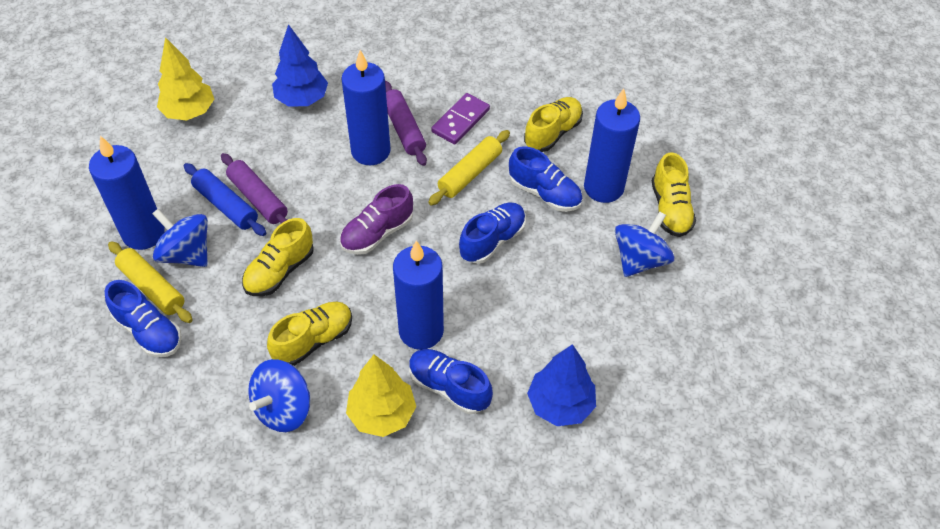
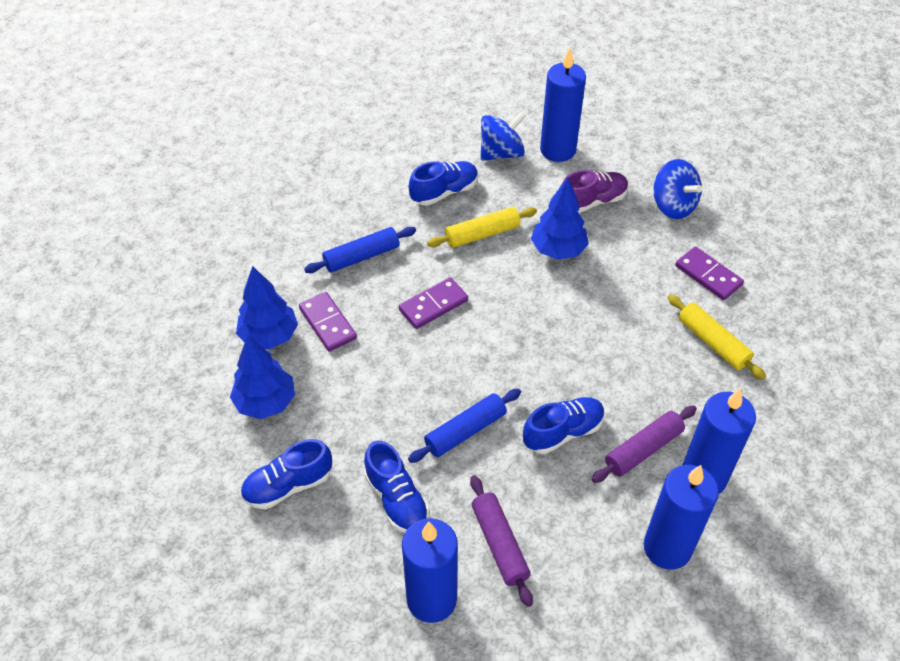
blue rolling pin: [184,163,266,236] = 1 -> [304,227,416,273] [408,389,521,463] = 2
blue spinning top: [152,209,208,267] [248,359,310,432] [615,212,674,277] = 3 -> [480,111,526,161] [653,159,702,219] = 2
blue tree: [272,24,328,107] [527,344,596,426] = 2 -> [230,335,295,419] [236,266,298,349] [531,177,589,260] = 3
purple domino: [431,93,490,145] = 1 -> [299,292,357,352] [399,277,468,329] [675,247,744,300] = 3
yellow shoe: [242,218,314,296] [267,301,352,366] [524,97,583,152] [652,152,696,237] = 4 -> none = 0
yellow tree: [157,37,214,120] [346,355,416,437] = 2 -> none = 0

